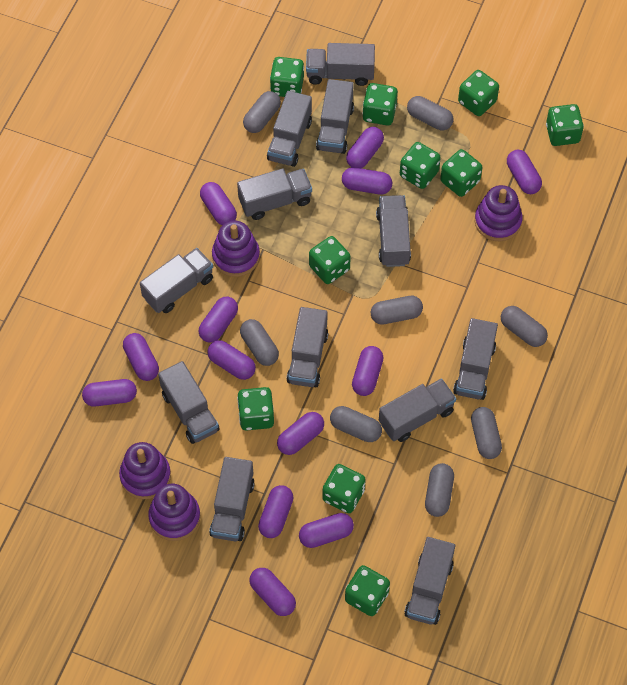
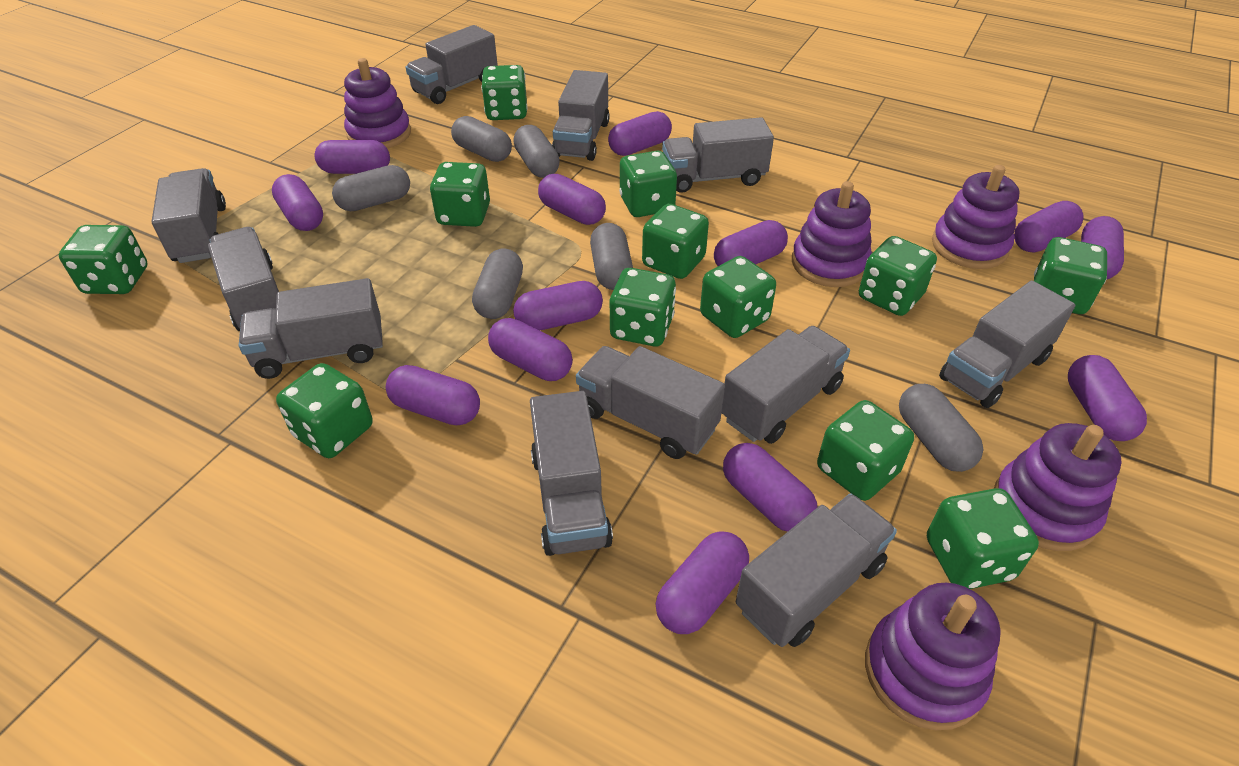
green dice: [237,387,274,431] [270,57,304,97] [309,236,351,284] [322,464,366,513] [345,565,390,616] [362,83,398,126] [400,142,441,189] [440,149,482,197] [458,70,499,116] [546,104,584,146] = 10 -> [59,225,148,294] [276,363,373,458] [430,162,490,227] [481,65,528,120] [610,268,676,347] [619,151,677,217] [642,204,709,279] [700,256,776,338] [817,400,914,501] [859,236,937,316] [927,488,1039,589] [1034,237,1107,314] = 12
grey capsule: [240,319,279,366] [243,91,281,133] [330,406,382,442] [370,296,423,324] [407,96,454,130] [425,463,454,517] [471,407,502,459] [501,306,548,347] = 8 -> [332,165,410,211] [451,116,512,162] [472,248,523,319] [513,125,560,178] [590,223,633,290] [899,384,983,472] = 6
grey truck: [140,248,213,313] [158,361,220,444] [209,457,255,541] [237,168,312,220] [267,91,312,167] [286,307,328,387] [306,43,375,86] [316,79,354,154] [376,195,411,267] [379,378,456,442] [404,537,455,625] [453,318,498,400] = 12 -> [152,168,226,263] [208,227,279,331] [239,278,383,379] [406,25,498,104] [530,391,613,556] [552,70,610,161] [576,346,725,459] [662,117,774,193] [721,326,850,444] [736,493,897,647] [939,280,1075,408] = 11
purple stacking toy: [119,442,171,499] [148,484,201,541] [212,221,260,277] [475,185,523,241] = 4 -> [344,58,411,148] [792,181,872,287] [865,583,1001,730] [932,165,1019,269] [994,423,1122,551] = 5

